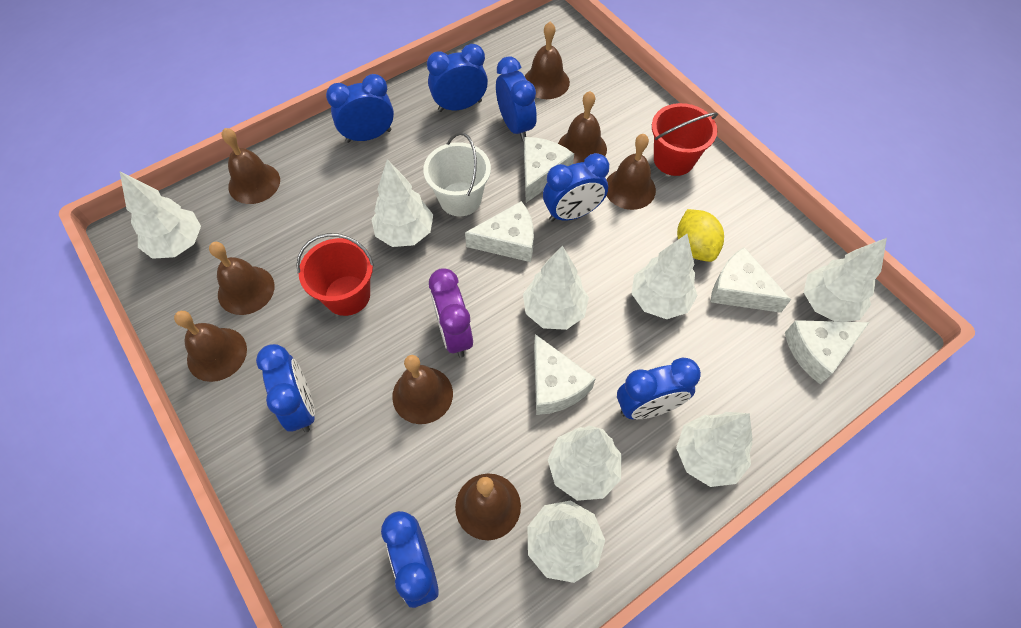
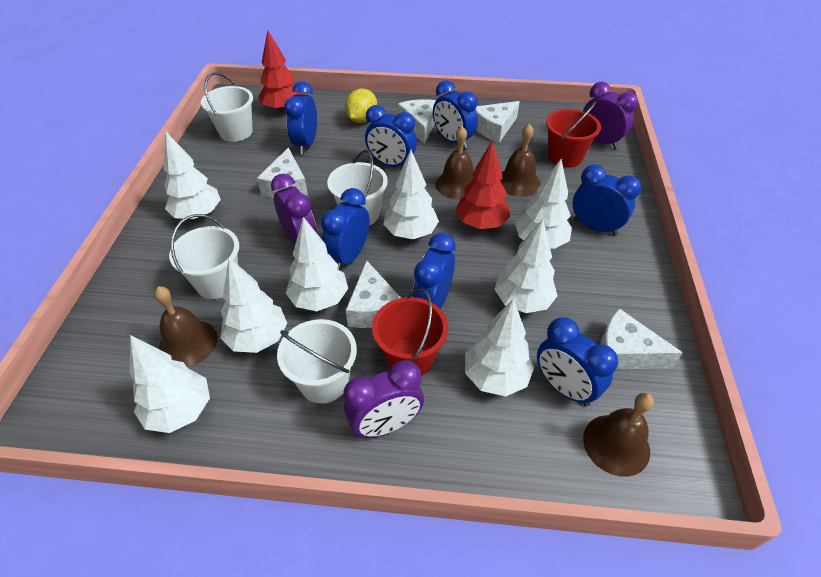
brown bell: [174,311,247,382] [209,242,274,315] [222,128,280,204] [392,355,453,424] [455,473,521,540] [525,22,570,99] [558,91,607,164] [606,134,656,210] = 8 -> [154,286,217,367] [435,126,474,199] [500,124,541,197] [583,392,654,477] = 4
purple clock: [429,268,473,358] = 1 -> [271,173,317,246] [343,360,424,437] [583,82,638,149] = 3
red tree: none = 0 -> [258,30,302,112] [455,141,510,229] = 2
white bucket: [423,132,491,216] = 1 -> [169,214,239,299] [201,72,253,142] [277,319,357,403] [327,150,388,226] = 4

